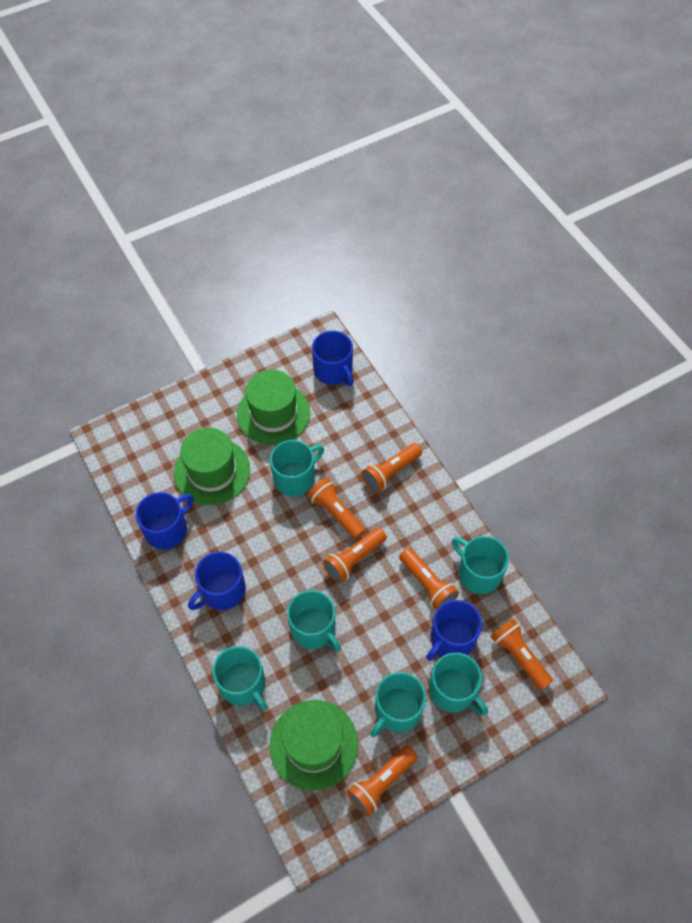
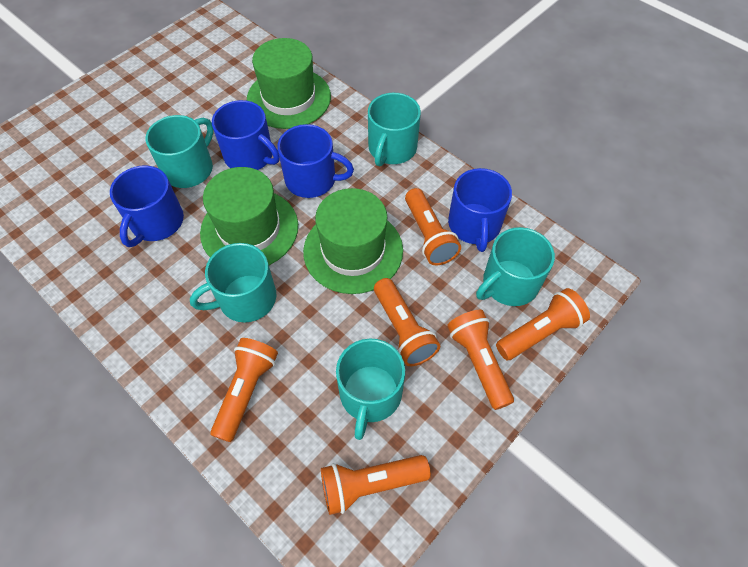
turquoise mug: [213,646,267,711] [270,440,324,496] [287,590,341,652] [370,672,426,737] [429,653,488,715] [452,536,509,594] = 6 -> [146,115,214,188] [190,243,276,323] [336,338,405,440] [368,93,421,166] [476,227,555,306] = 5

